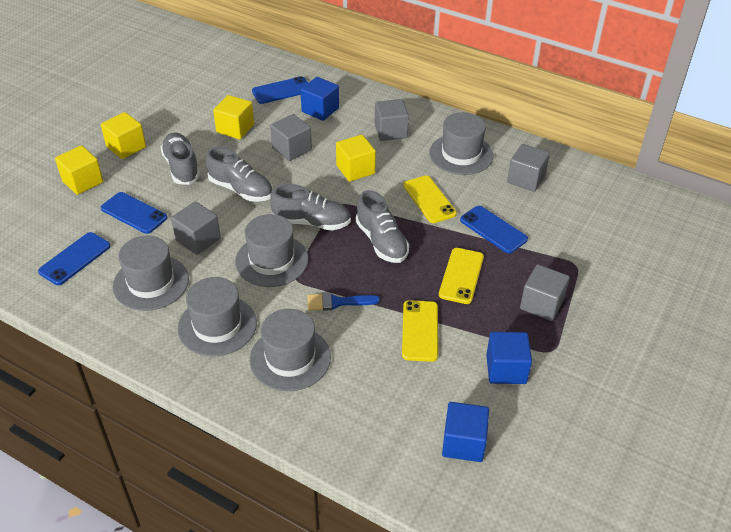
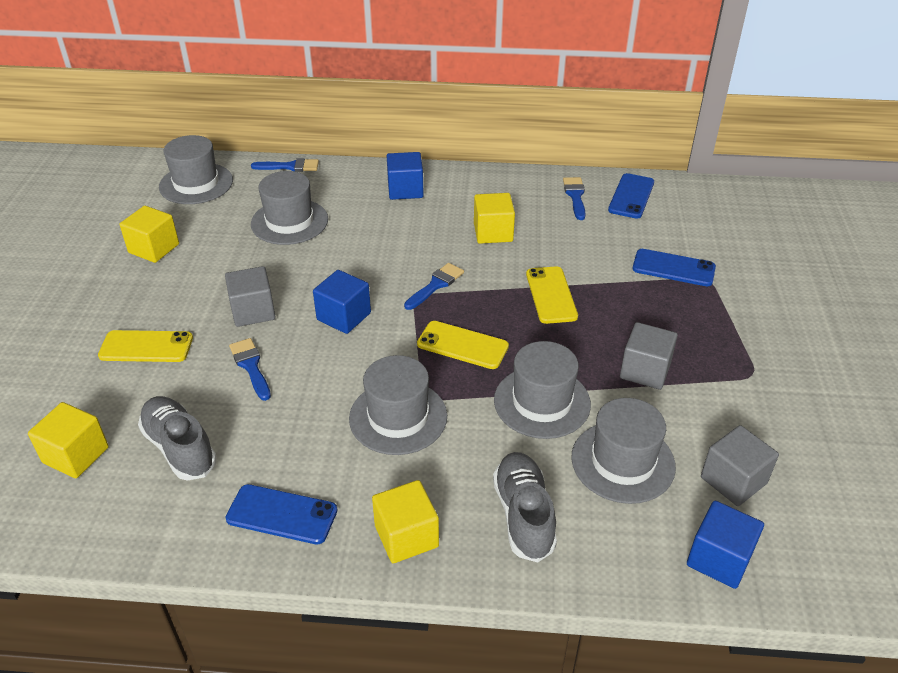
blue brush: [307,292,380,311] = 1 -> [229,338,271,401] [251,158,319,172] [404,263,464,310] [563,177,585,220] = 4
blue phone: [38,232,110,285] [101,192,167,234] [252,76,308,104] [460,206,528,253] = 4 -> [226,484,337,544] [608,173,654,219] [632,249,716,286] = 3
grey cube: [171,201,221,255] [270,114,312,161] [375,99,409,141] [507,144,550,192] [520,264,570,321] = 5 -> [225,266,275,327] [620,322,678,390] [701,425,779,506] = 3
grey shoe: [160,132,200,185] [206,147,273,202] [270,184,351,230] [356,190,409,263] = 4 -> [138,396,217,480] [493,452,557,562] = 2

